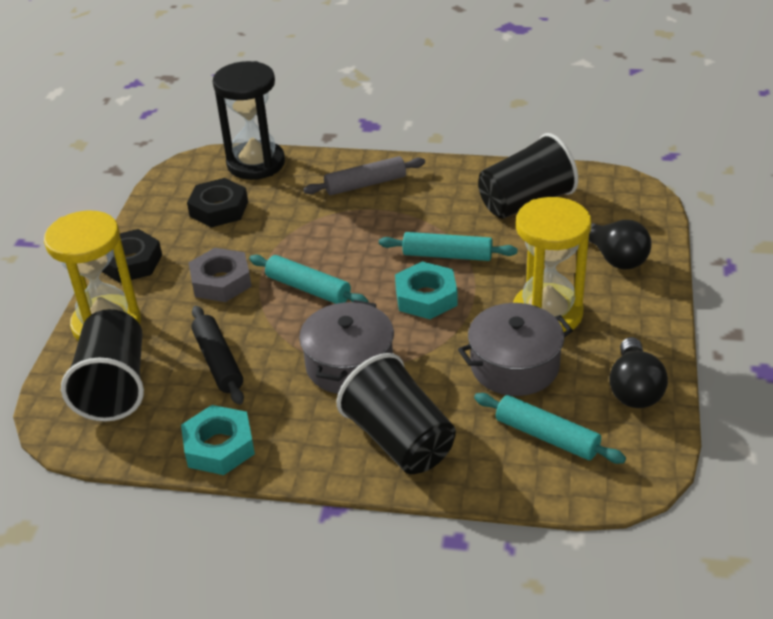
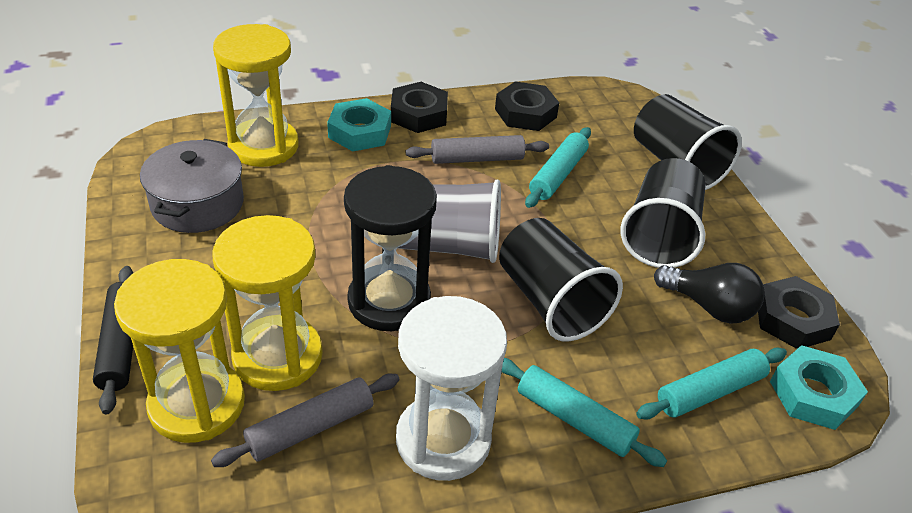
black light bulb: [588,220,652,269] [609,337,668,408] = 2 -> [654,263,765,324] = 1
black nut: [102,229,162,283] [187,178,248,227] = 2 -> [391,82,448,133] [495,82,559,131] [758,276,840,349] = 3
grey cup: none = 0 -> [398,179,501,263] = 1
grey nut: [188,248,252,302] = 1 -> none = 0
grey pot: [299,300,394,394] [458,303,573,396] = 2 -> [140,139,244,233] = 1
grey rolling pin: [303,156,425,195] = 1 -> [211,374,400,467] [406,135,549,164] = 2
white hourglass: none = 0 -> [396,296,507,481] = 1
yellow hourglass: [44,211,141,341] [513,197,591,332] = 2 -> [114,259,245,443] [212,215,323,391] [213,24,299,167] = 3

